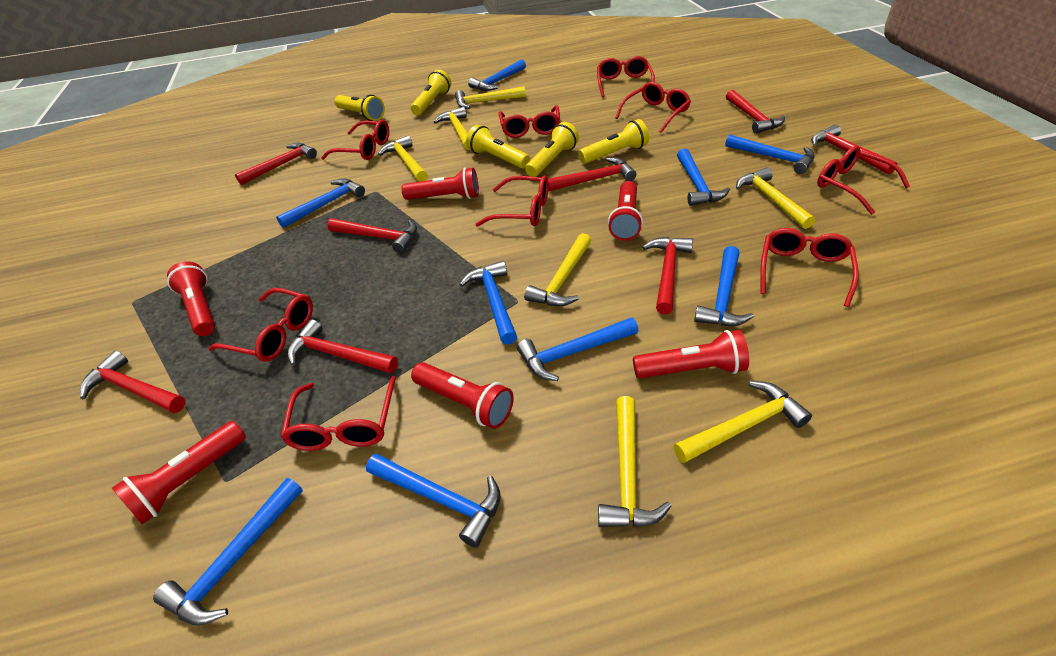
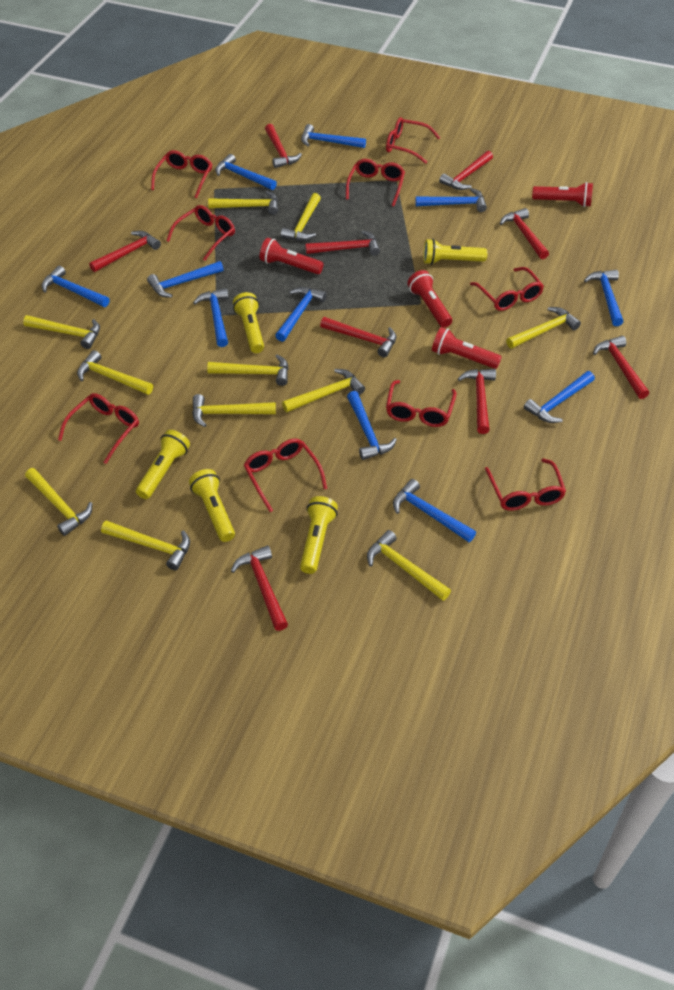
blue hammer: [153,478,303,626] [276,178,365,228] [366,454,501,548] [459,261,517,345] [468,59,526,91] [517,317,638,381] [677,149,730,206] [694,246,754,326] [725,135,815,174] = 9 -> [42,266,110,307] [147,261,224,298] [193,288,229,347] [215,154,277,190] [275,287,327,342] [301,124,366,148] [347,391,397,460] [393,479,476,542] [415,188,487,212] [524,371,595,423] [584,270,623,326] = 11
red flashlight: [112,421,246,524] [167,261,215,336] [401,168,479,200] [411,362,514,429] [608,181,643,241] [633,330,749,378] = 6 -> [260,238,323,274] [407,270,452,328] [432,327,502,369] [532,182,593,207] = 4
red hammer: [80,351,186,413] [235,143,317,185] [287,319,398,374] [327,218,417,254] [548,157,636,191] [642,237,693,314] [726,90,785,134] [811,125,897,175] = 8 -> [89,231,161,272] [231,546,288,631] [265,124,302,168] [305,231,380,256] [320,317,396,357] [439,151,493,190] [458,369,496,434] [500,208,549,259] [593,336,649,399] = 9
yellow hammer: [378,136,427,182] [434,107,470,150] [455,86,526,109] [524,233,591,306] [598,396,671,527] [673,381,812,463] [736,167,815,229] = 7 -> [23,315,100,349] [25,468,92,536] [77,350,153,395] [101,520,190,570] [192,394,276,427] [207,354,289,386] [208,191,278,215] [281,193,321,241] [282,369,365,412] [367,530,451,601] [506,307,581,349] = 11

